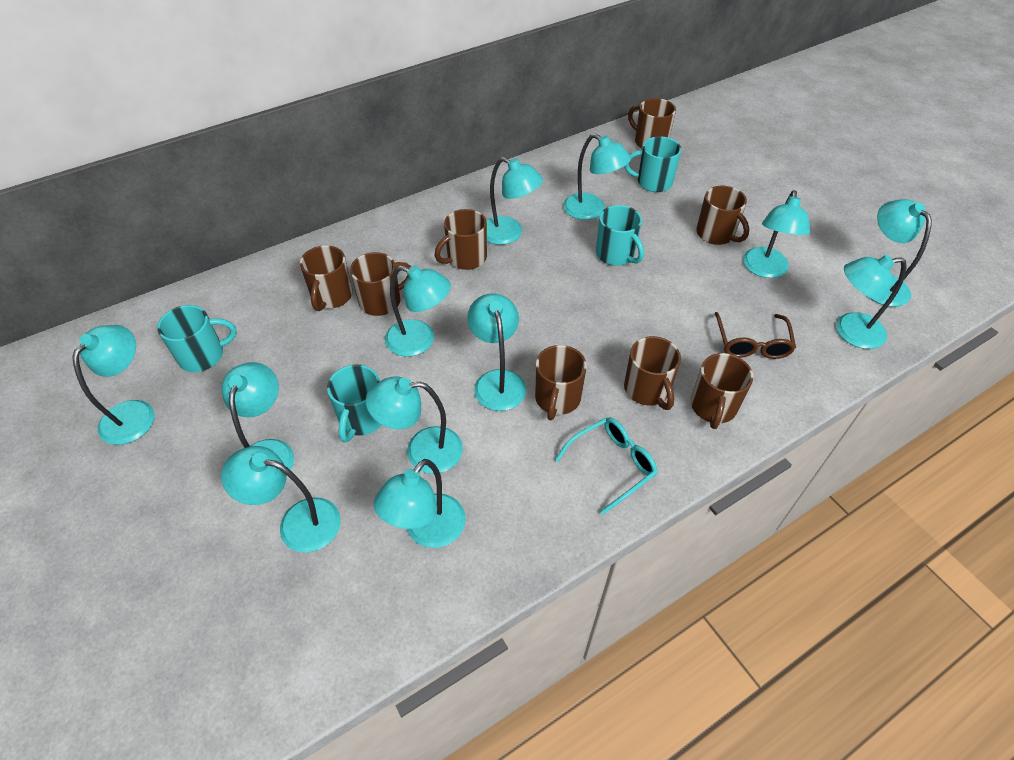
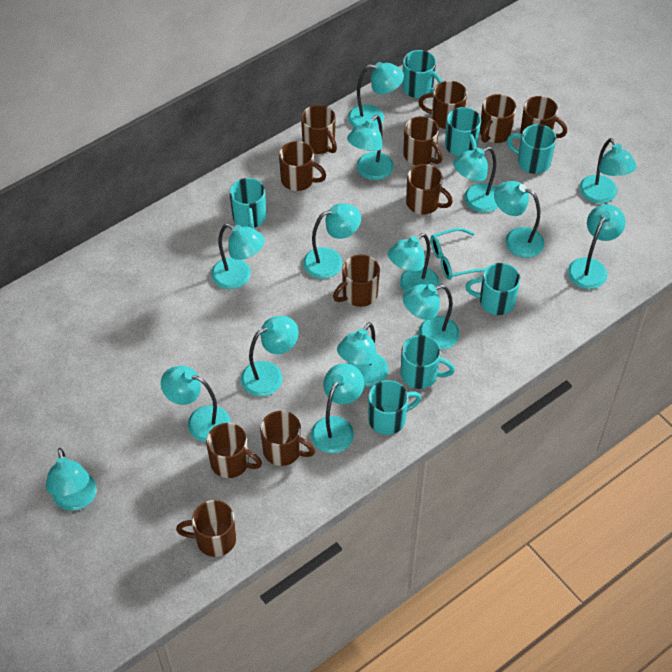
brown glasses: [714,312,796,359] = 1 -> none = 0
brown mug: [300,245,353,311] [350,252,411,316] [435,209,487,270] [535,345,587,420] [624,336,681,410] [628,98,676,148] [691,353,753,429] [696,186,749,245] = 8 -> [176,500,236,557] [206,423,262,478] [260,411,315,466] [279,141,326,191] [301,105,337,154] [333,254,380,307] [403,116,443,165] [406,164,453,214] [418,81,467,129] [480,94,517,143] [520,96,567,138] = 11
turquoise lamp: [72,325,154,445] [221,446,341,553] [222,362,294,470] [366,376,463,474] [374,459,466,548] [385,265,451,357] [467,294,526,411] [486,157,543,245] [563,134,631,220] [743,190,810,278] [836,255,907,349] [870,199,932,307] = 12 -> [46,448,97,511] [161,366,230,442] [211,224,265,289] [241,316,298,397] [303,203,361,279] [311,363,364,453] [337,322,389,387] [347,115,394,180] [348,62,404,128] [388,233,440,292] [403,284,459,350] [453,147,498,213] [494,181,544,258] [568,204,626,289] [579,138,636,204] = 15
turquoise mug: [157,305,237,372] [327,364,381,442] [596,205,644,266] [624,136,681,192] = 4 -> [229,178,266,229] [368,380,421,435] [401,335,455,389] [402,50,443,98] [445,107,481,156] [465,263,521,315] [507,124,556,174] = 7

